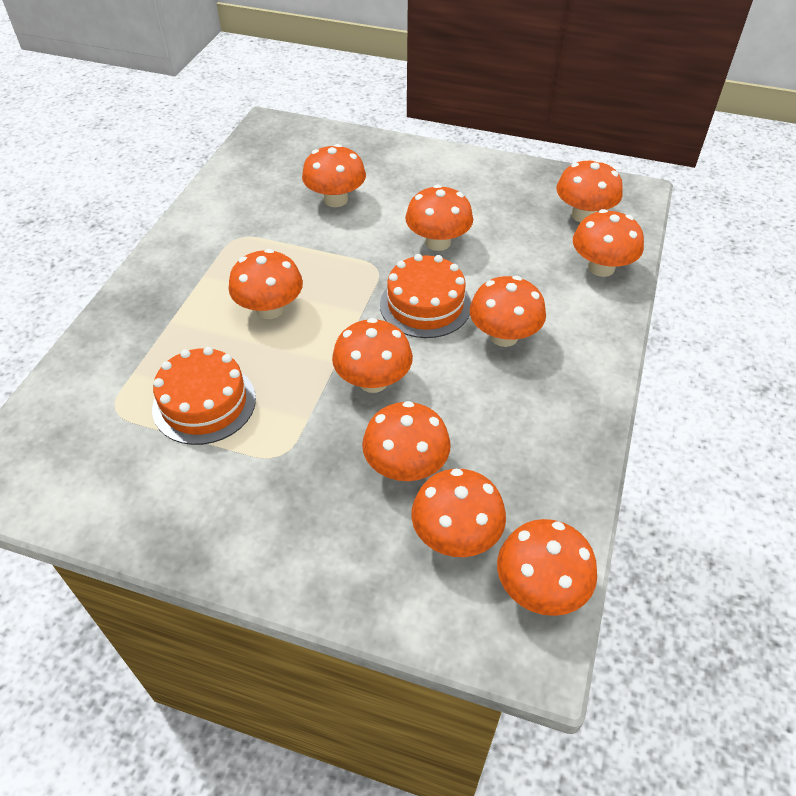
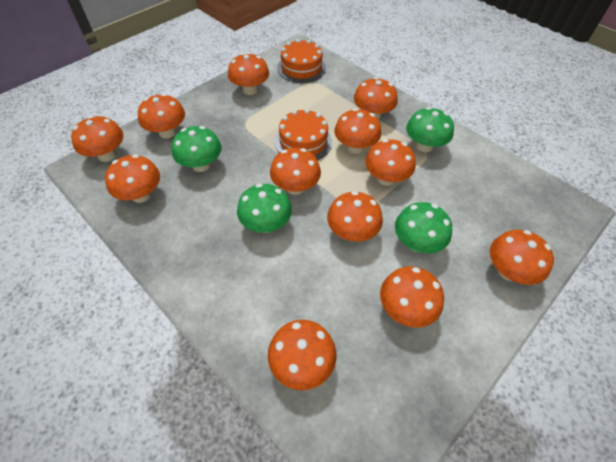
green mushroom: none = 0 -> [172,126,222,172] [237,184,292,233] [395,202,452,253] [406,107,454,152] = 4
orange mushroom: [228,249,303,319] [302,144,366,207] [332,318,413,393] [362,401,451,481] [405,184,473,251] [411,469,506,557] [470,276,546,347] [497,519,597,616] [556,159,623,222] [573,209,644,277] = 10 -> [71,116,124,162] [105,154,160,203] [138,94,185,139] [228,53,269,95] [268,320,336,390] [270,148,321,195] [327,191,383,242] [334,108,381,154] [354,77,398,120] [365,139,416,186] [380,266,444,328] [490,230,554,285] = 12

